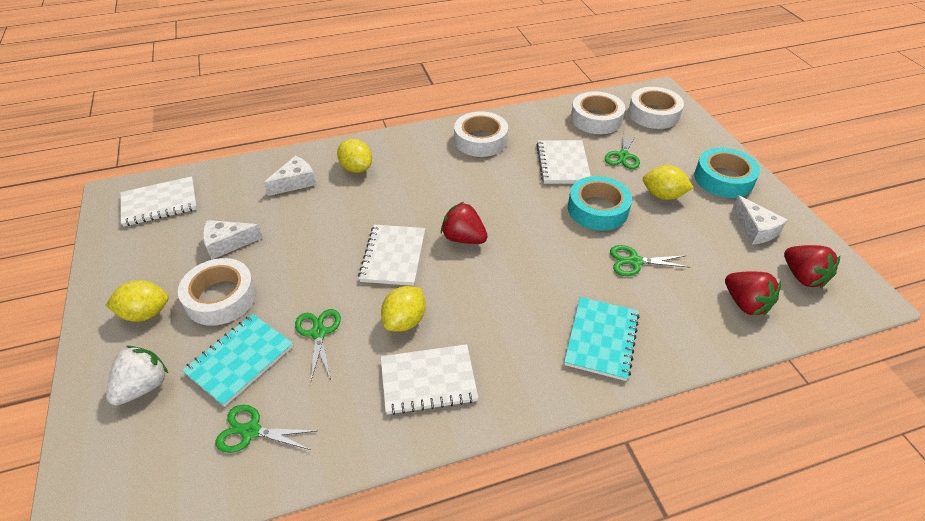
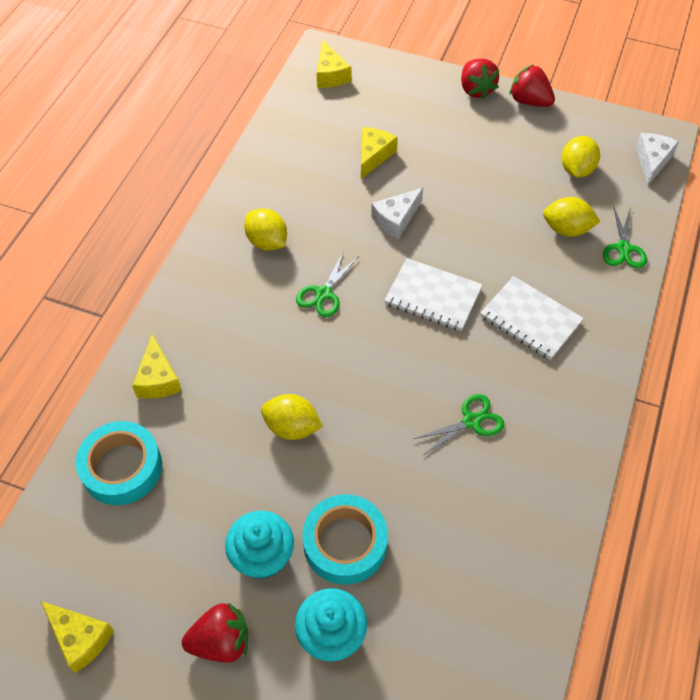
green scissors: [215,405,316,453] [295,309,341,381] [605,129,640,169] [610,245,689,276] = 4 -> [296,252,358,317] [413,394,504,455] [603,207,647,269] = 3
turquoise cupcake: none = 0 -> [225,511,294,579] [295,588,367,661] = 2
turquoise notebook: [182,314,293,407] [564,297,640,381] = 2 -> none = 0
white cheese: [203,220,263,260] [264,156,316,196] [732,196,787,244] = 3 -> [371,188,423,239] [636,133,679,186] = 2
white notebook: [121,176,197,227] [358,225,425,286] [381,344,478,415] [537,140,591,184] = 4 -> [384,258,483,331] [480,276,584,360] = 2
white strawberry: [106,346,168,405] = 1 -> none = 0
white tape: [178,258,257,326] [454,111,508,157] [571,91,625,134] [628,87,684,129] = 4 -> none = 0
yellow cheese: none = 0 -> [41,601,114,673] [132,334,182,398] [317,40,351,88] [361,127,398,179] = 4

